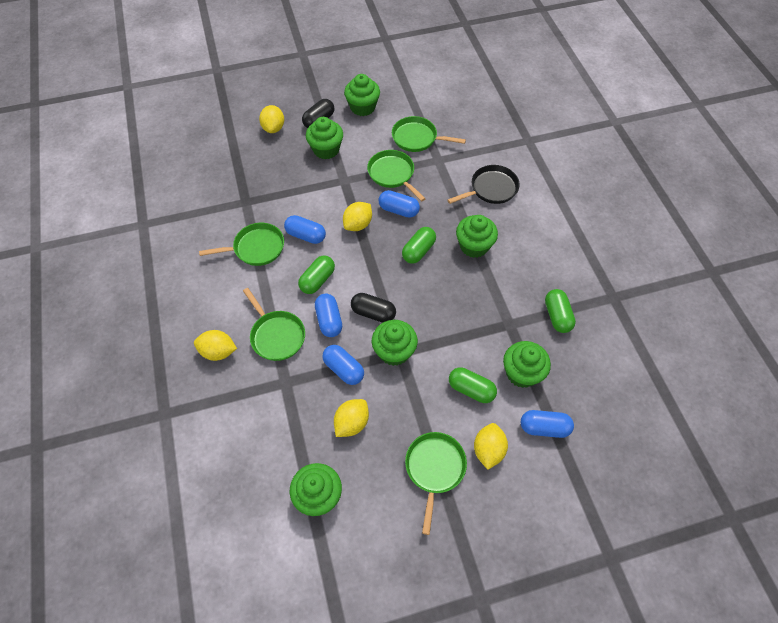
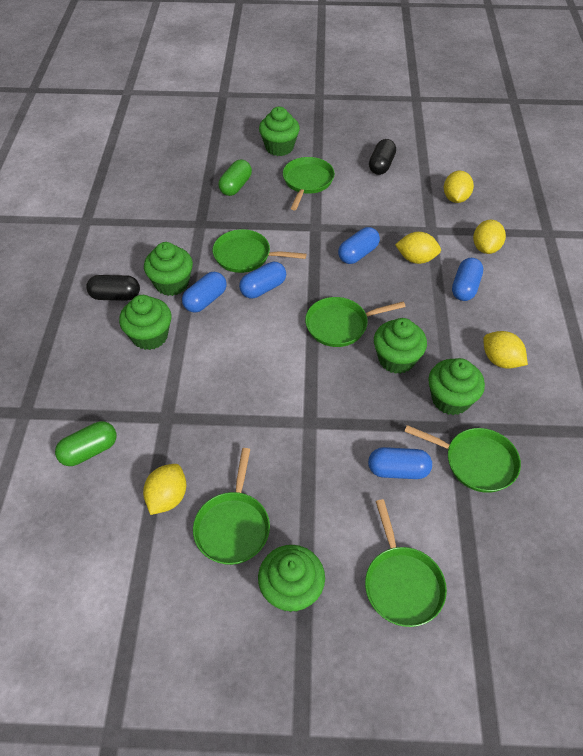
black pan: [447,165,520,204] = 1 -> none = 0
green capsule: [298,256,335,294] [402,227,436,264] [449,367,497,403] [545,289,576,333] = 4 -> [55,421,116,466] [218,159,252,196] = 2
green pan: [199,223,284,266] [243,288,305,361] [367,150,426,201] [392,116,466,152] [405,432,467,535] = 5 -> [193,448,270,565] [213,229,306,273] [283,157,335,211] [305,297,406,347] [365,499,447,627] [404,425,521,493] = 6

